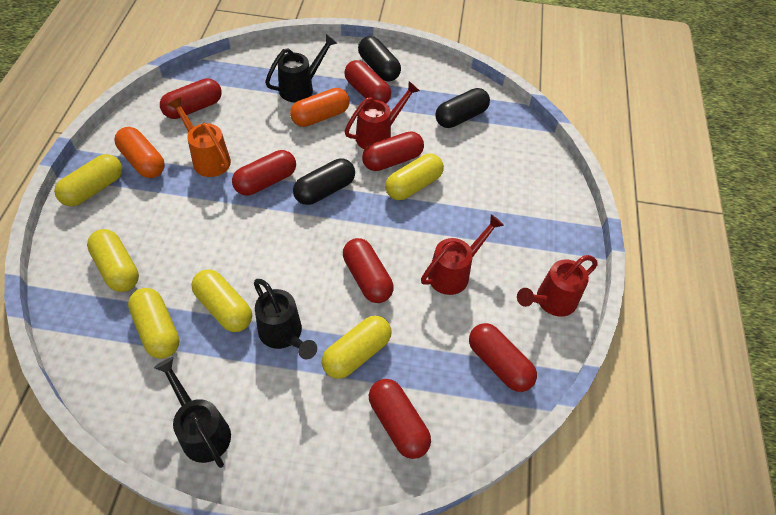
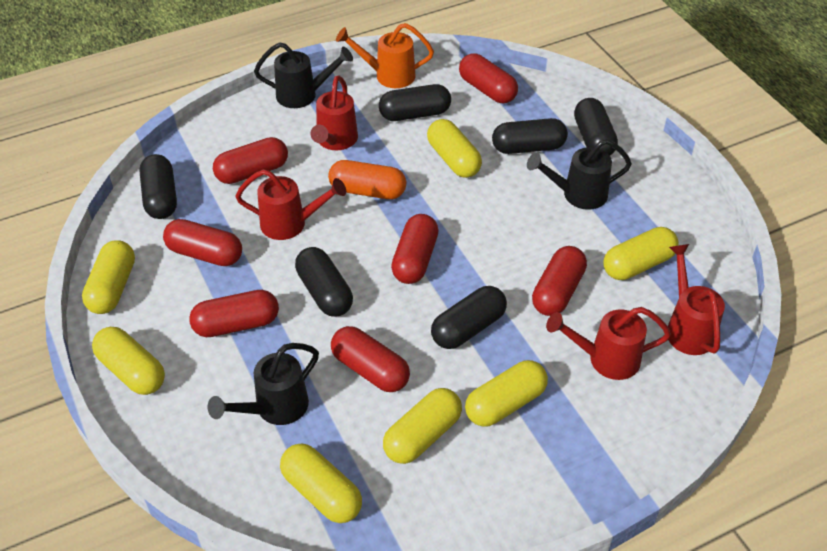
black capsule: [293,158,355,205] [358,36,401,82] [435,88,490,128] = 3 -> [139,154,177,219] [295,247,353,317] [379,84,451,121] [431,286,507,349] [492,118,568,154] [574,98,618,156] = 6
orange capsule: [115,127,165,178] [290,88,350,127] = 2 -> [328,160,406,199] = 1
red watering can: [345,81,420,149] [421,214,504,295] [517,255,598,317] = 3 -> [235,169,346,240] [311,75,358,150] [546,307,671,380] [668,244,725,355] = 4
yellow capsule: [54,154,122,206] [87,229,139,292] [128,288,179,359] [191,269,252,332] [322,316,391,379] [385,154,444,200] = 6 -> [82,240,135,314] [92,327,165,395] [280,443,362,523] [383,388,462,464] [427,119,482,178] [465,360,548,427] [603,227,679,280] = 7

